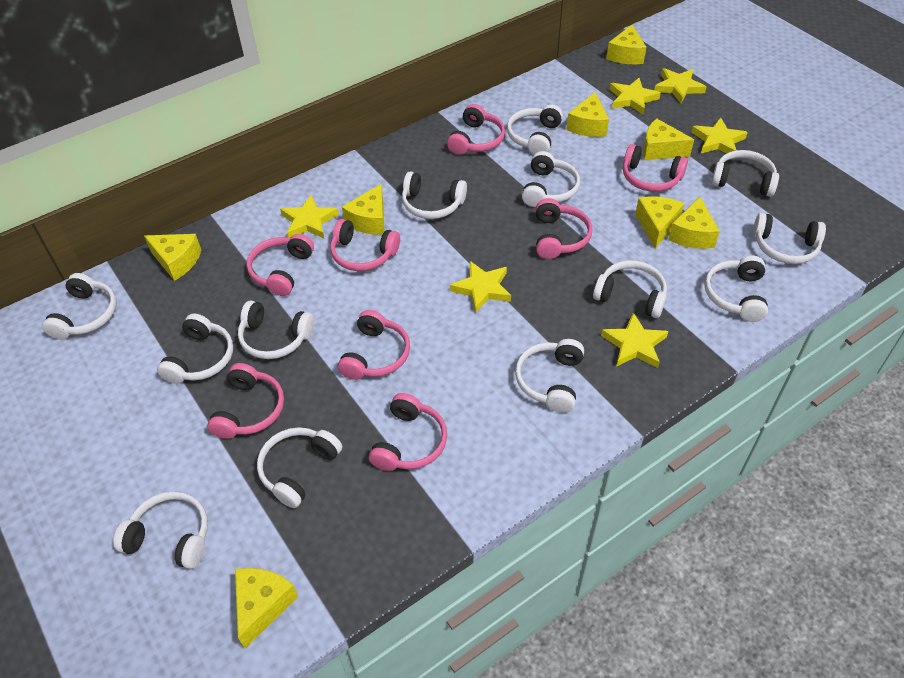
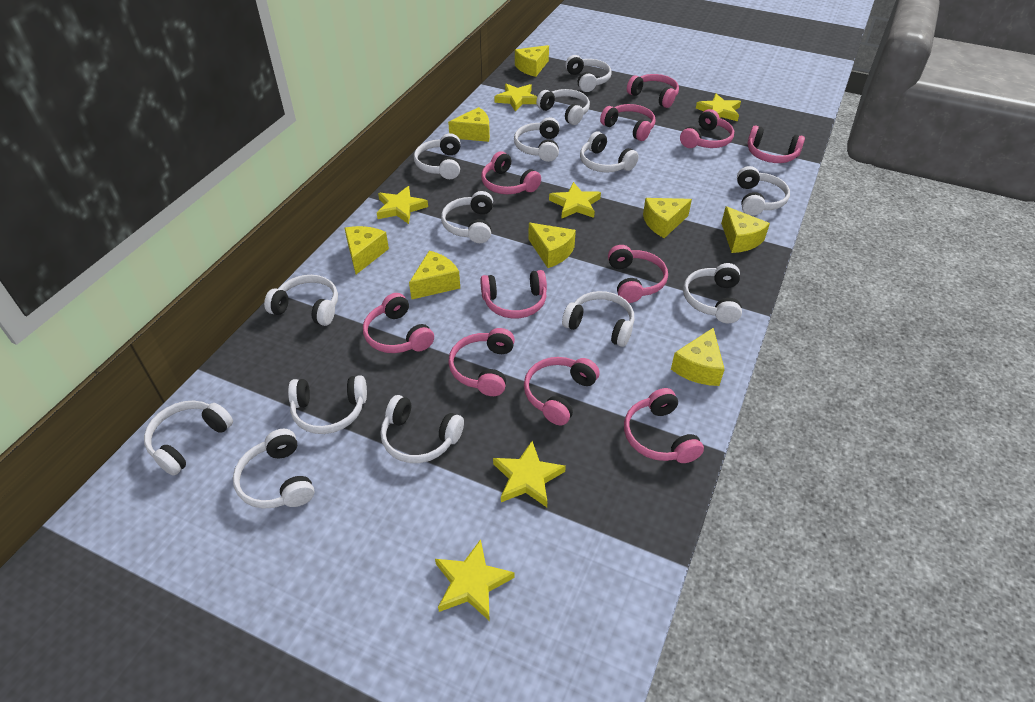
pink headphones: [207,363,284,439] [247,234,314,296] [330,219,400,271] [338,310,410,380] [369,393,447,471] [447,104,505,155] [536,198,593,259] [623,144,688,192] = 8 -> [363,293,434,353] [448,328,515,396] [480,270,547,318] [481,151,541,194] [524,357,600,425] [600,104,655,141] [608,245,668,303] [624,388,704,463] [627,74,679,108] [680,109,734,148] [748,125,805,163] = 11
white headphones: [42,273,116,339] [113,491,208,569] [157,313,233,384] [238,300,314,359] [257,427,342,508] [402,172,467,219] [507,105,563,154] [515,339,584,412] [522,151,580,207] [593,261,667,318] [704,256,768,322] [711,150,779,197] [753,213,826,264] = 13 -> [144,400,233,476] [233,429,314,509] [264,275,338,326] [288,375,367,434] [380,395,464,463] [414,133,461,179] [441,191,493,243] [514,117,560,162] [536,89,590,125] [562,291,634,347] [565,55,611,92] [580,132,639,173] [683,263,742,323] [737,166,790,216] = 14

